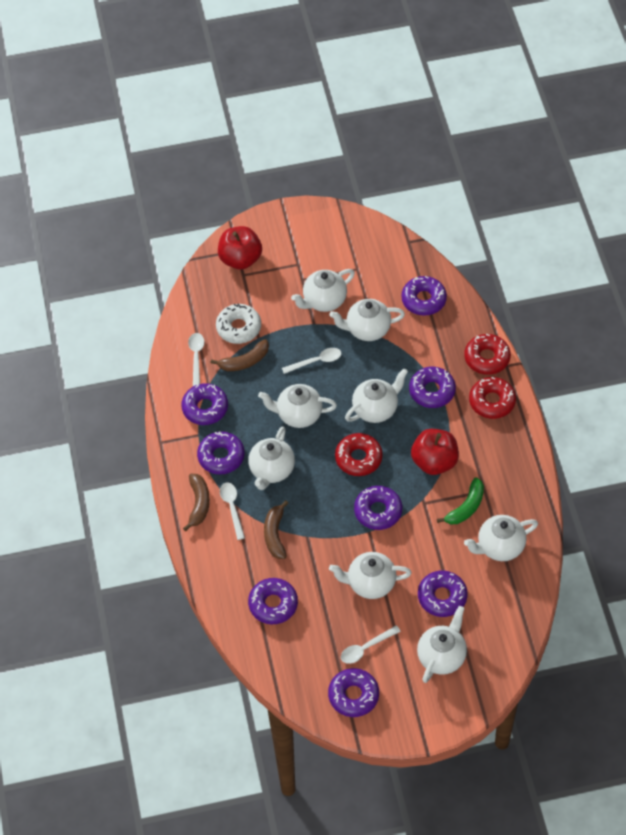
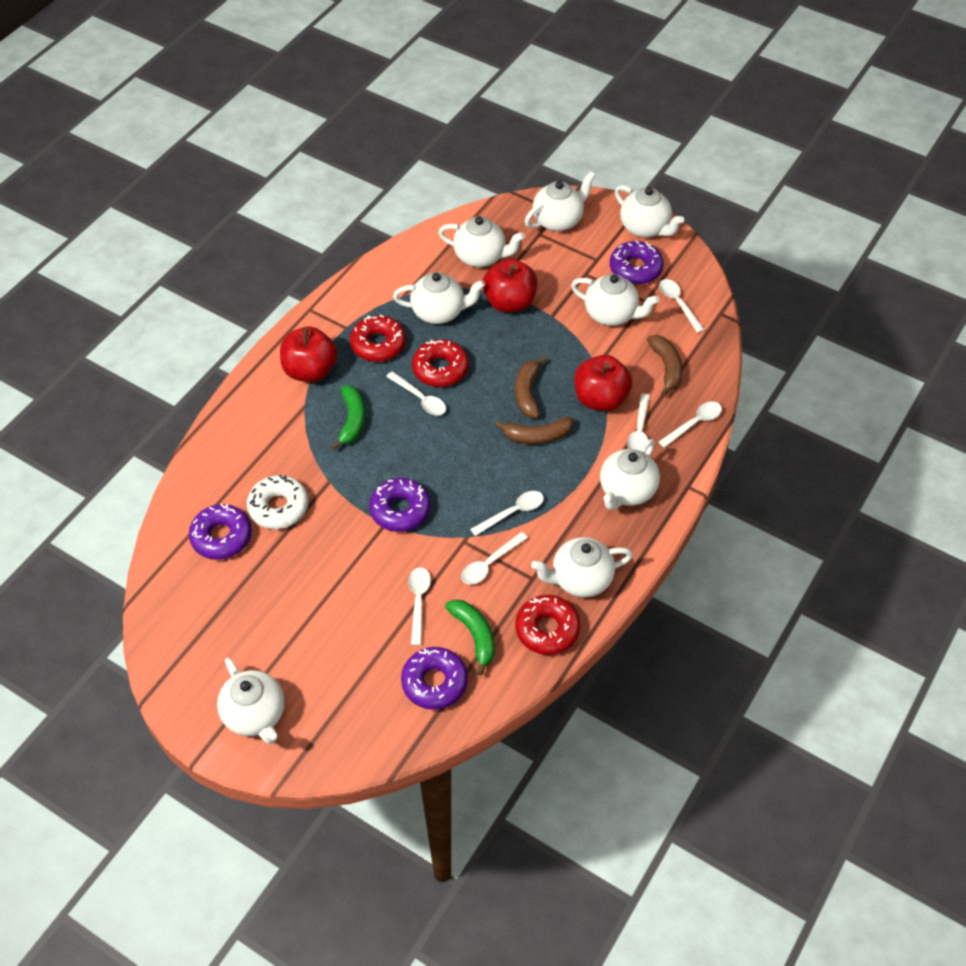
green banana: [437,477,484,524] = 1 -> [332,385,365,450] [445,600,495,675] = 2
purple donut: [182,383,228,425] [197,431,245,475] [248,578,298,624] [328,668,379,717] [354,486,402,530] [401,276,447,316] [409,367,456,408] [418,570,468,617] = 8 -> [189,504,252,560] [369,478,431,532] [401,647,468,710] [610,241,664,285] = 4
red apple: [218,226,262,270] [411,429,459,475] = 2 -> [280,327,337,382] [483,259,538,313] [574,355,633,412] = 3
white spoon: [188,333,204,386] [220,482,245,540] [282,348,341,374] [341,625,401,664] = 4 -> [386,371,446,416] [408,567,431,645] [461,532,528,585] [470,491,544,536] [627,394,650,452] [659,279,705,333] [659,402,722,448] = 7

